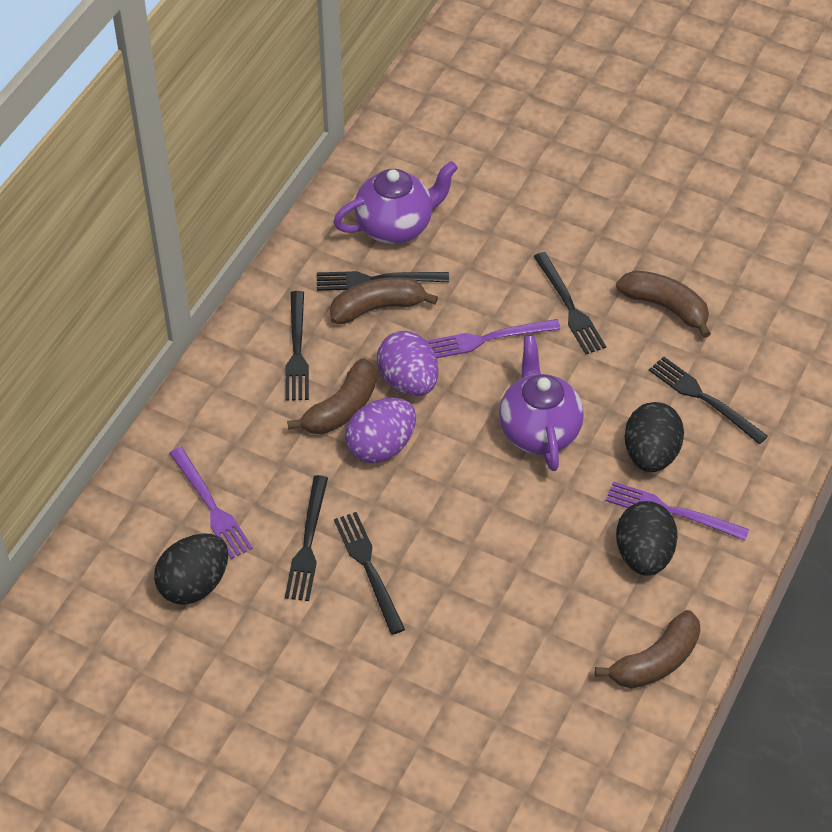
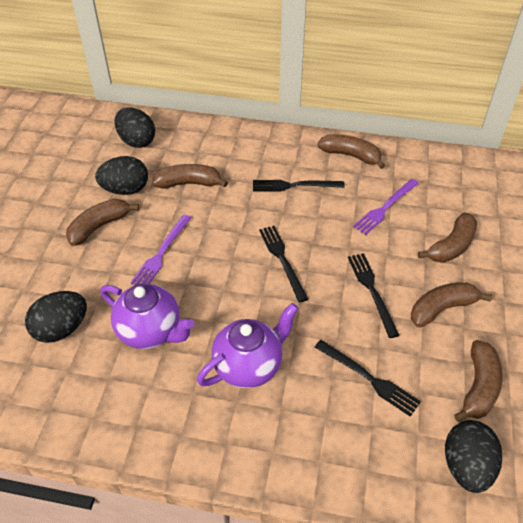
black egg: [154,533,228,605] [616,501,678,576] [625,402,684,472] = 3 -> [25,291,87,343] [95,156,148,195] [115,107,155,148] [445,420,502,493] = 4
black fork: [285,291,309,401] [285,475,328,601] [317,271,449,291] [334,512,405,635] [533,252,606,354] [649,356,768,444] = 6 -> [253,180,344,192] [259,226,308,303] [315,340,421,417] [348,253,400,338] = 4
brown banana: [287,358,376,434] [330,277,438,324] [595,610,700,689] [616,271,711,338] = 4 -> [66,199,139,246] [152,164,228,188] [317,134,385,169] [411,282,492,327] [418,213,477,263] [454,340,503,422] = 6
purple egg: [345,398,416,463] [377,331,439,396] = 2 -> none = 0
purple fork: [169,447,253,559] [427,319,561,358] [606,481,749,541] = 3 -> [131,215,191,285] [353,179,419,235] = 2

